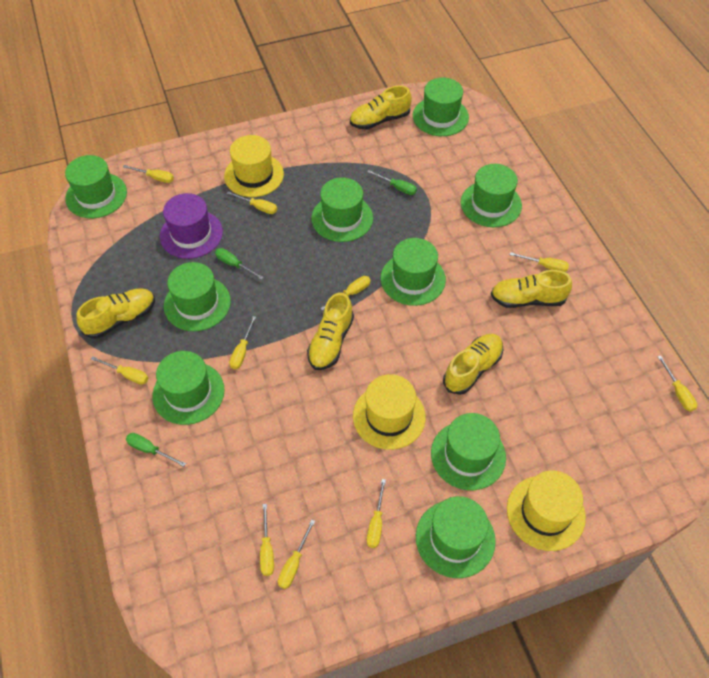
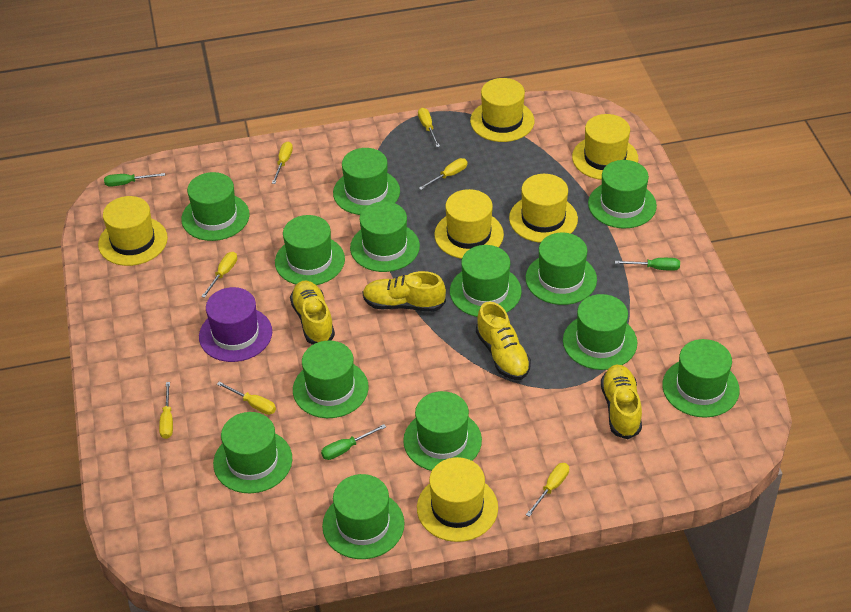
green hat: [65,155,127,218] [152,351,225,425] [164,262,231,331] [311,177,373,242] [381,238,446,306] [413,77,469,136] [416,496,496,578] [431,413,506,490] [461,164,522,227] = 9 -> [181,172,250,241] [213,412,292,493] [275,215,345,285] [293,341,368,418] [322,474,405,559] [333,148,400,215] [350,202,420,272] [403,391,482,471] [450,245,522,317] [526,233,597,305] [563,294,637,370] [588,160,657,228] [662,339,740,418] = 13
yellow hat: [224,135,284,197] [353,374,426,450] [507,470,586,551] = 3 -> [98,196,168,266] [417,457,498,542] [434,189,504,259] [470,78,534,142] [509,174,578,243] [572,114,638,180] = 6
yellow screwdriver: [91,356,148,385] [123,165,174,183] [226,191,277,214] [229,316,256,369] [260,504,274,576] [278,519,315,589] [320,276,371,311] [367,479,386,548] [510,252,569,272] [658,355,697,411] = 10 -> [159,382,173,439] [201,252,237,298] [217,381,276,415] [272,142,293,184] [418,108,440,147] [419,158,467,190] [526,463,569,517] = 7
yellow shoe: [76,289,155,338] [307,293,354,370] [350,86,412,130] [443,334,503,395] [491,270,572,308] = 5 -> [290,281,335,345] [362,271,446,312] [476,301,531,380] [601,364,642,439] = 4

